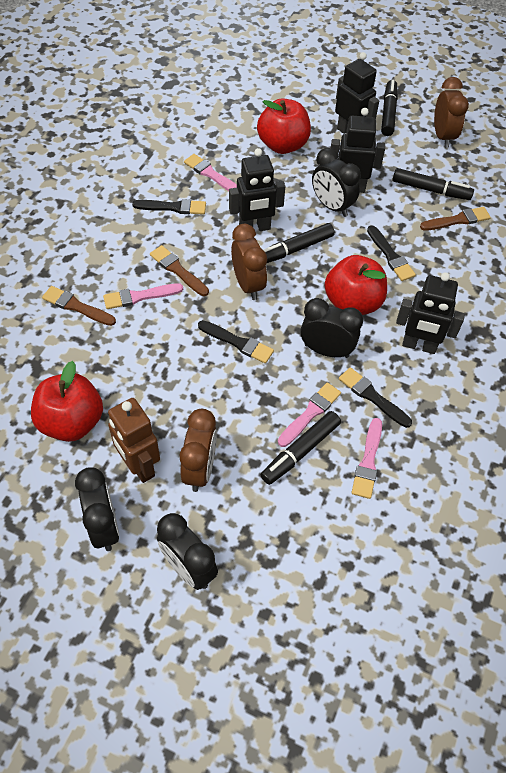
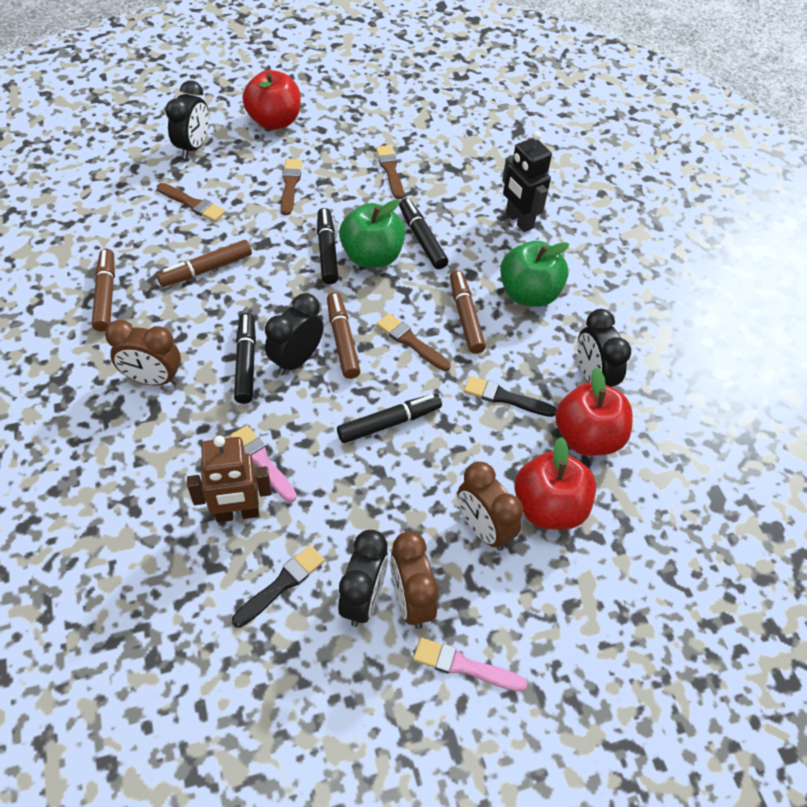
black brush: [132,199,206,215] [198,320,274,363] [339,367,412,428] [367,225,416,281] = 4 -> [232,545,325,628] [464,376,557,417] = 2
black robot: [229,148,285,231] [331,108,385,193] [335,52,379,134] [396,272,465,354] = 4 -> [502,131,552,232] = 1
brown brush: [42,286,116,326] [150,245,209,296] [420,207,491,231] = 3 -> [157,183,225,222] [281,159,302,215] [376,145,404,199] [377,313,451,371] = 4
brown marker: none = 0 -> [92,249,115,332] [157,240,252,287] [327,292,360,379] [450,270,486,354] = 4
green apple: none = 0 -> [339,200,405,268] [500,241,570,307] = 2
pink brush: [103,283,183,309] [184,154,237,191] [278,382,341,447] [351,418,382,499] = 4 -> [230,425,297,502] [413,637,527,692] = 2

